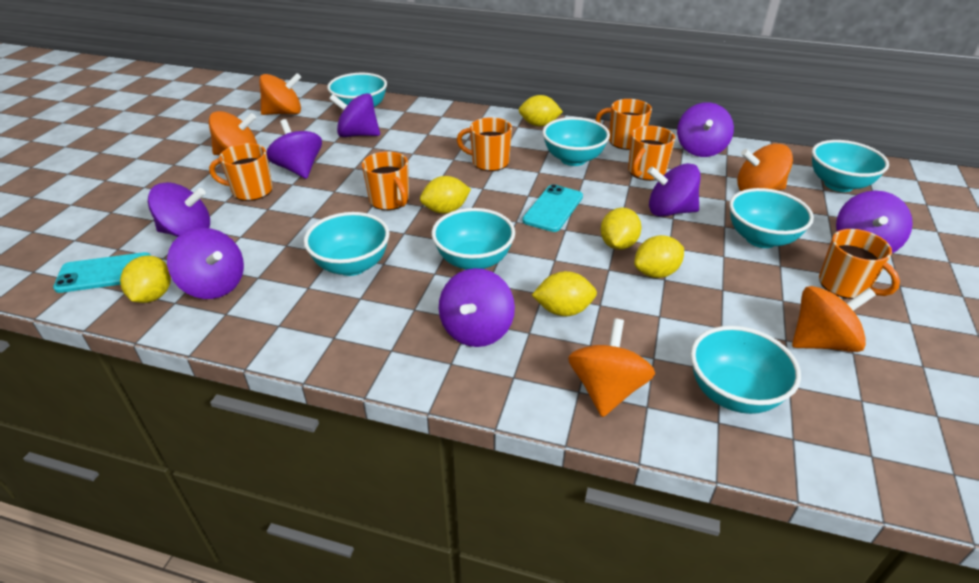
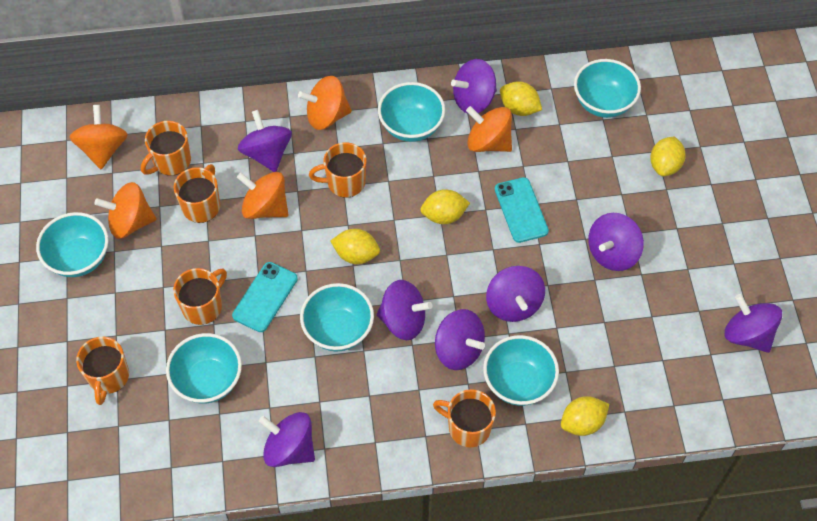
turquoise bowl: [304,212,389,276] [327,73,387,107] [432,208,515,270] [543,117,610,166] [690,326,801,414] [729,188,814,248] [812,140,889,192] = 7 -> [36,212,109,277] [166,333,242,404] [300,283,374,351] [378,82,445,142] [483,335,559,406] [574,59,641,118] = 6
yellow lemon: [120,256,171,303] [420,176,471,214] [519,95,563,126] [532,271,597,316] [601,207,642,250] [634,235,684,278] = 6 -> [331,229,380,264] [420,189,470,224] [500,81,542,116] [561,396,609,436] [650,136,686,176] = 5

